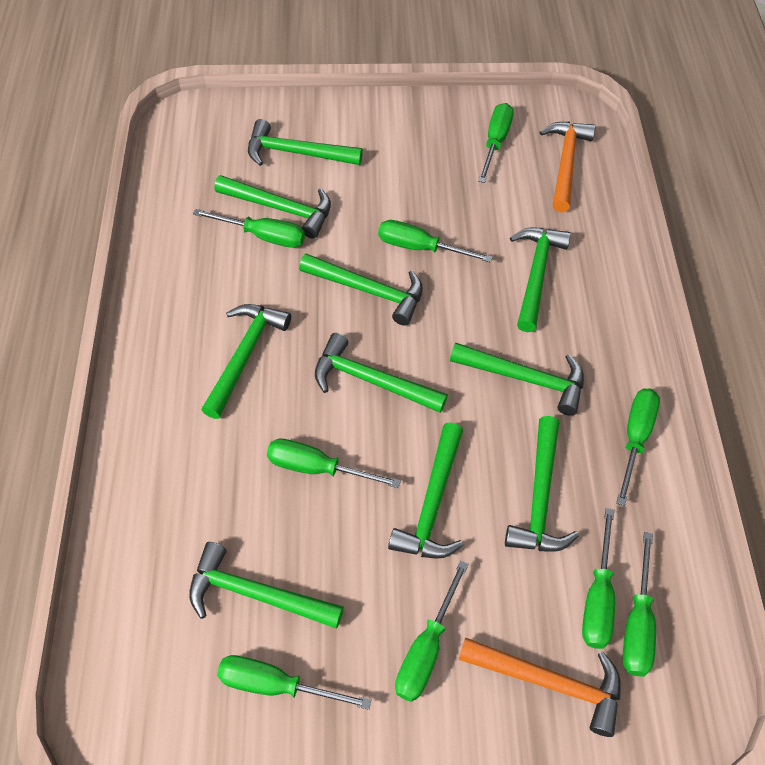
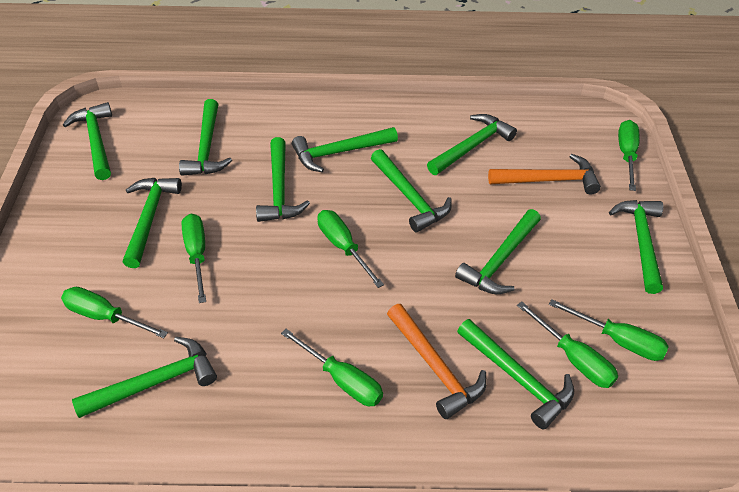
green hammer: [189,542,344,629] [201,304,291,419] [214,175,331,239] [248,119,363,166] [299,254,423,326] [315,333,448,413] [388,423,463,559] [450,343,584,416] [505,416,579,552] [510,228,571,332] = 10 -> [63,102,112,180] [72,337,217,418] [123,178,182,268] [179,99,232,176] [256,137,310,222] [292,127,398,172] [371,149,452,232] [427,114,517,175] [455,209,541,294] [457,319,574,429] [609,200,663,294] = 11
green screwdriver: [193,209,305,248] [217,655,371,710] [267,439,401,488] [378,220,493,263] [395,560,469,702] [478,103,514,183] [582,508,615,649] [616,389,660,506] [622,532,656,677] = 9 -> [61,287,168,338] [181,214,206,303] [281,329,383,406] [317,210,384,288] [517,301,618,388] [549,299,669,361] [618,120,640,191] = 7

